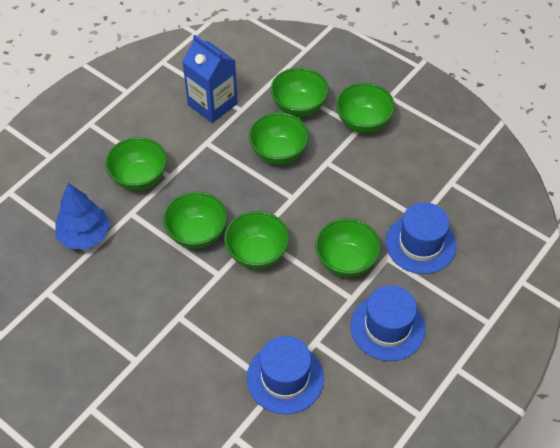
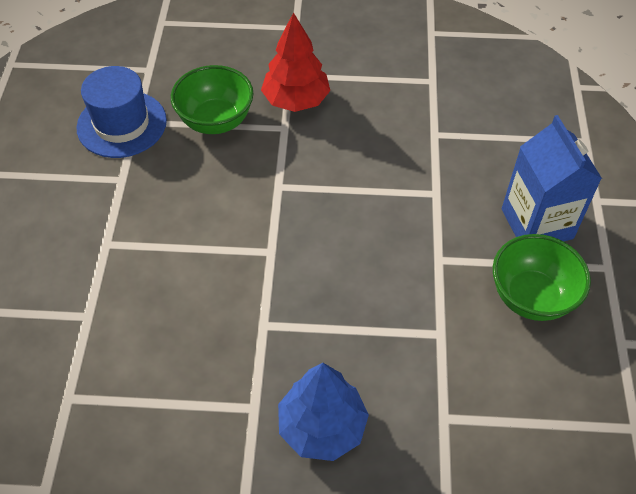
blue hat: [247,336,324,414] [350,285,425,361] [386,202,456,274] = 3 -> [76,66,167,158] = 1
green bowl: [105,137,167,191] [163,192,227,249] [224,211,289,269] [249,112,309,165] [271,68,329,117] [315,218,381,277] [336,83,395,133] = 7 -> [171,65,254,134] [493,234,591,321] = 2
red tree: none = 0 -> [261,12,330,112] = 1

